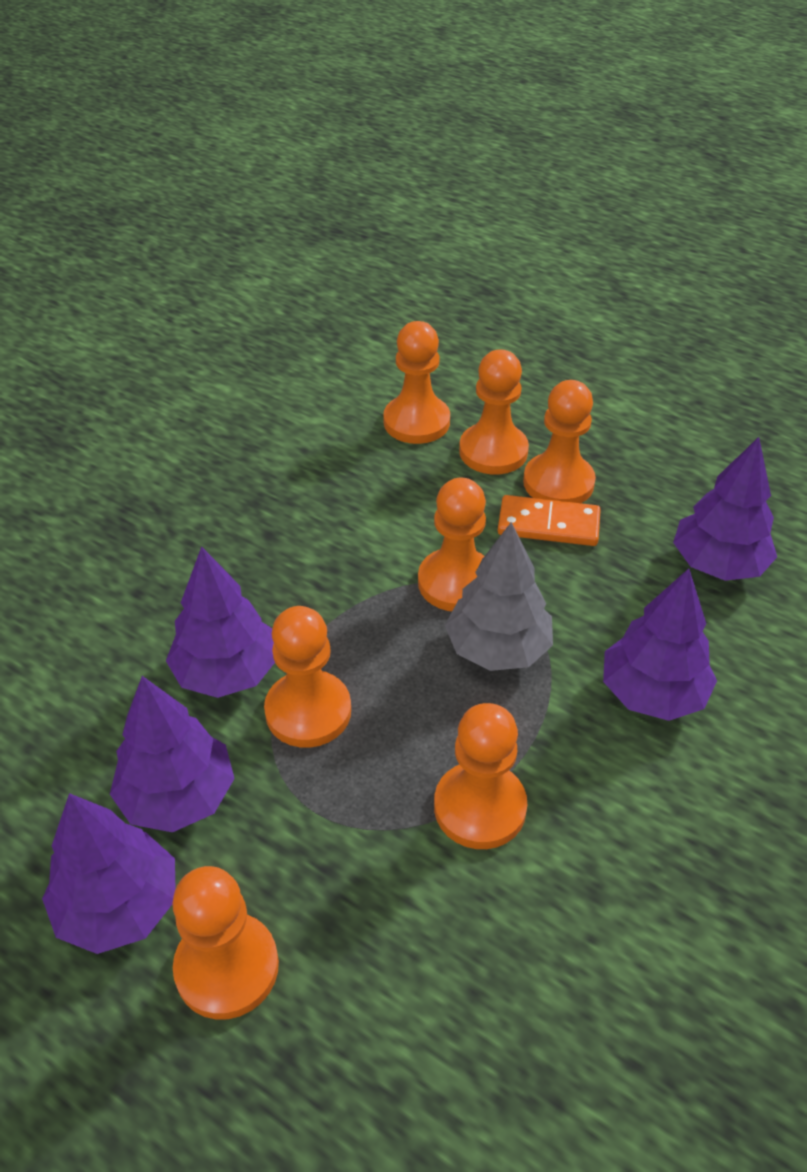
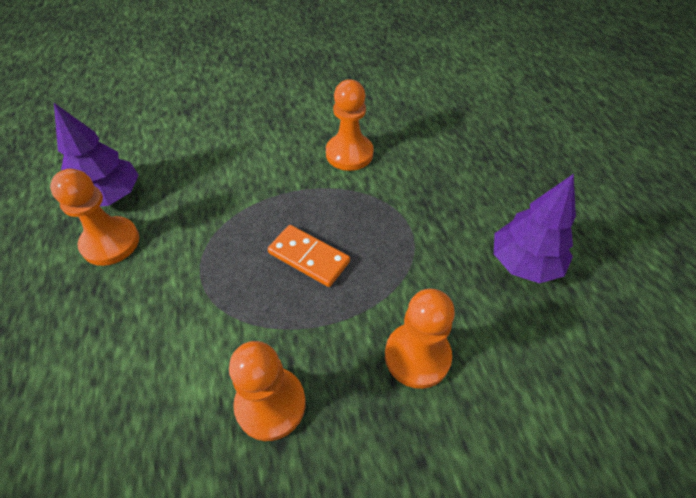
grey tree: [445,522,553,671] = 1 -> none = 0
orange pawn: [172,866,279,1020] [264,606,351,748] [383,321,450,444] [418,478,486,611] [434,703,527,849] [459,350,529,474] [523,380,596,503] = 7 -> [50,169,139,266] [229,341,306,441] [326,79,373,171] [385,289,455,389] = 4
purple tree: [42,793,176,954] [110,676,235,832] [166,546,275,698] [603,569,717,721] [673,437,777,581] = 5 -> [54,103,139,206] [494,174,576,283] = 2

